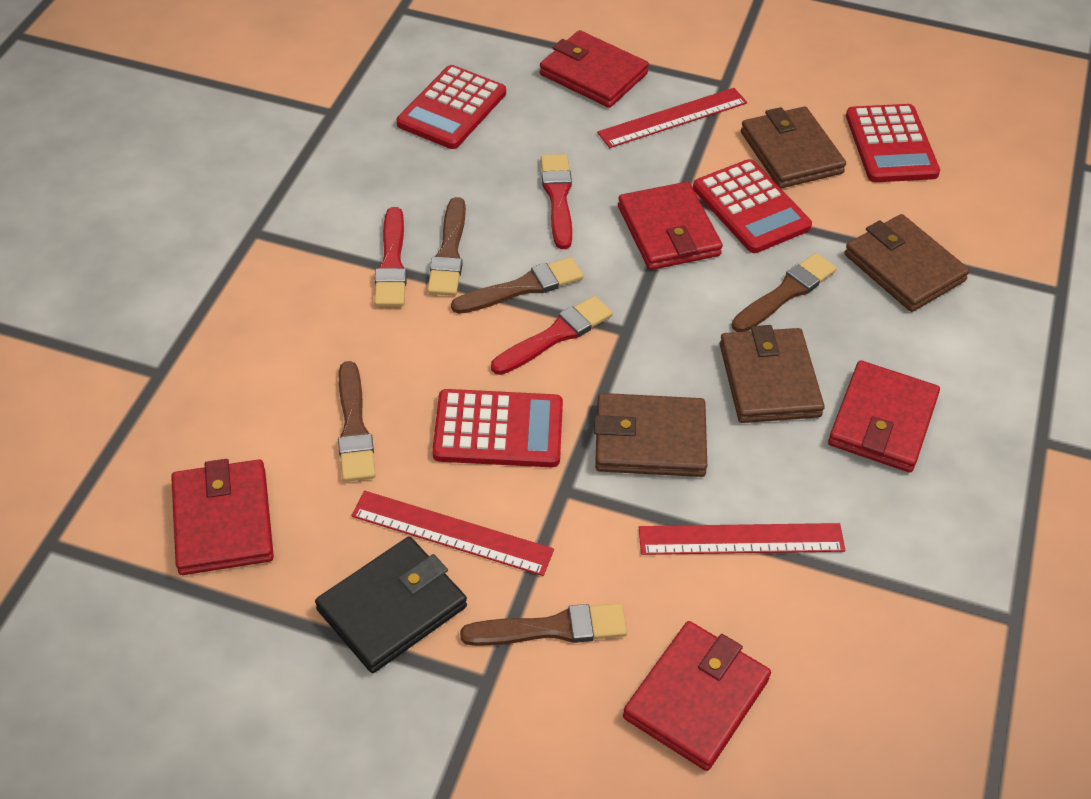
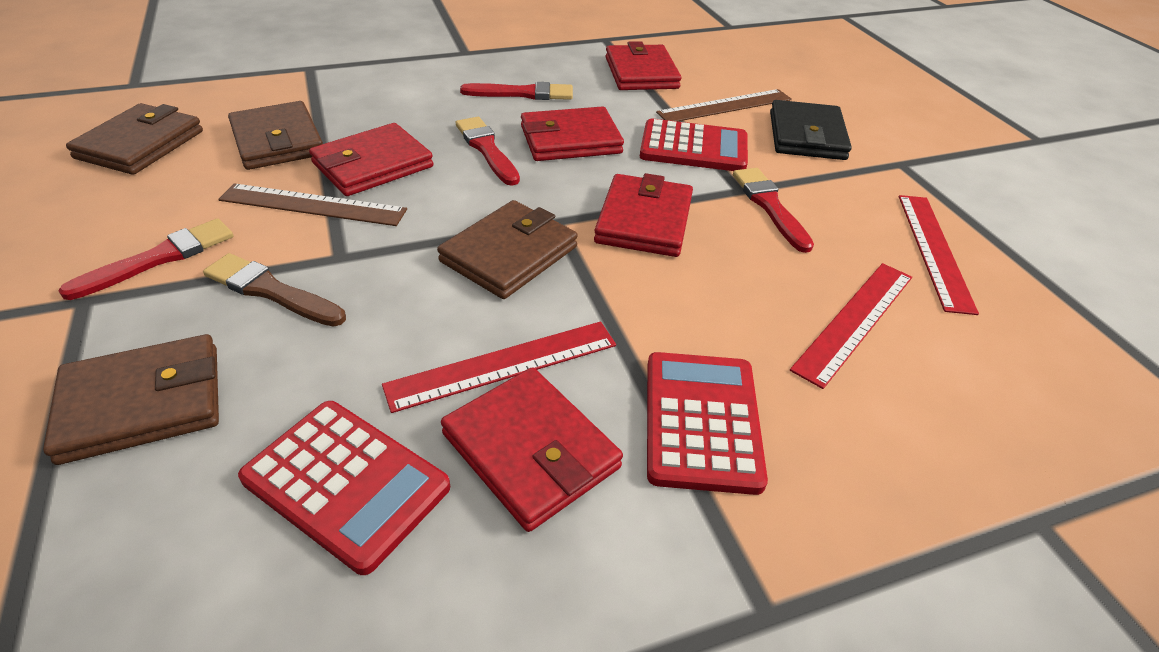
brown brush: [338,361,376,482] [427,197,466,296] [451,257,583,314] [460,603,627,646] [732,253,837,332] = 5 -> [203,253,346,327] = 1
brown ruler: none = 0 -> [218,183,407,226] [656,89,792,121] = 2
red brush: [374,207,407,307] [491,296,613,375] [541,154,572,249] = 3 -> [58,218,233,300] [456,117,520,185] [460,82,573,100] [733,168,814,253] = 4
red calculator: [397,65,506,149] [432,389,563,467] [693,159,812,253] [846,104,940,182] = 4 -> [238,401,450,575] [640,119,748,171] [647,352,768,495] = 3

